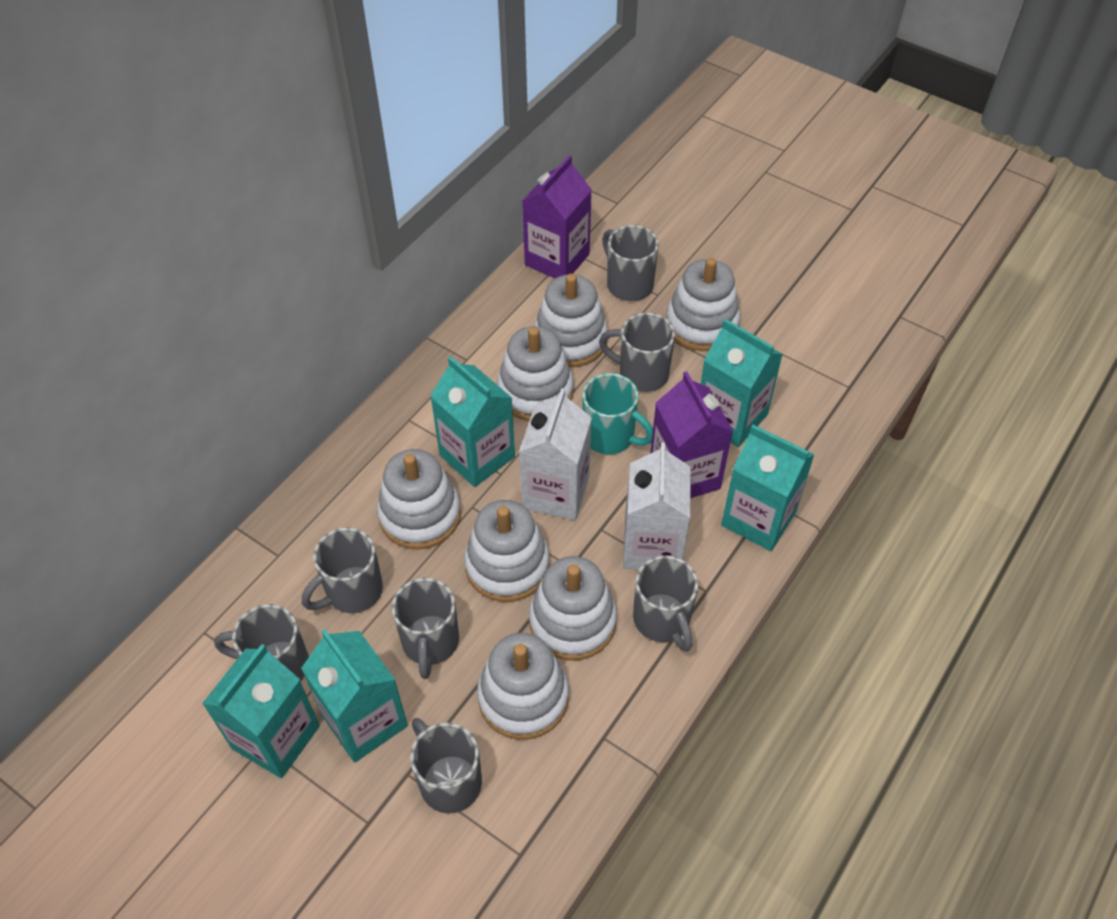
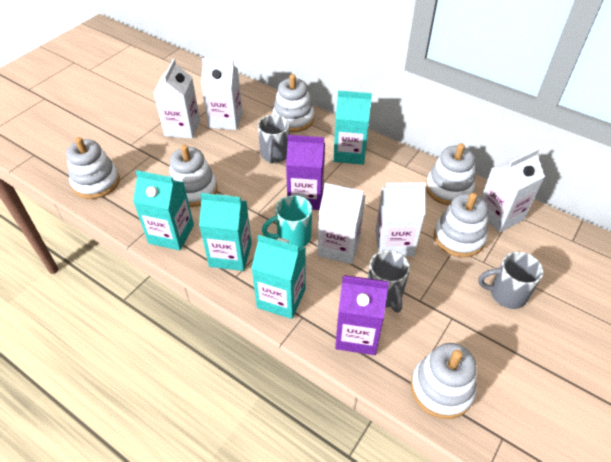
grey mug: [214,604,309,681] [302,527,383,613] [392,578,459,679] [410,718,482,813] [599,313,675,392] [602,225,659,301] [633,555,698,652] = 7 -> [258,115,290,164] [368,250,410,313] [478,252,544,309] = 3
turquoise carton: [202,644,320,778] [301,629,408,762] [430,356,515,487] [701,319,783,447] [721,425,815,551] = 5 -> [133,170,194,251] [199,193,252,271] [251,235,306,319] [333,91,372,165] = 4
white carton: [519,388,592,520] [623,442,691,570] = 2 -> [153,59,200,139] [201,58,243,130] [318,183,366,264] [375,182,426,256] [481,148,545,232] = 5
white stacking toy: [377,449,461,549] [464,500,550,602] [477,633,569,740] [497,326,574,421] [529,556,617,660] [534,274,608,367] [666,258,740,351] = 7 -> [66,137,120,199] [169,145,217,207] [272,74,314,132] [411,343,477,419] [426,144,475,205] [434,193,488,257] = 6

